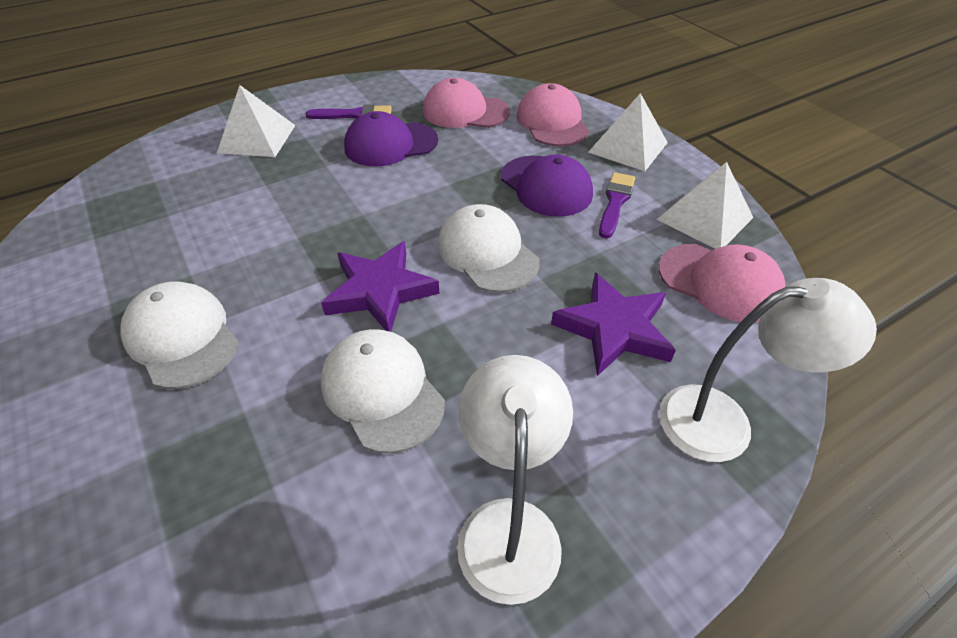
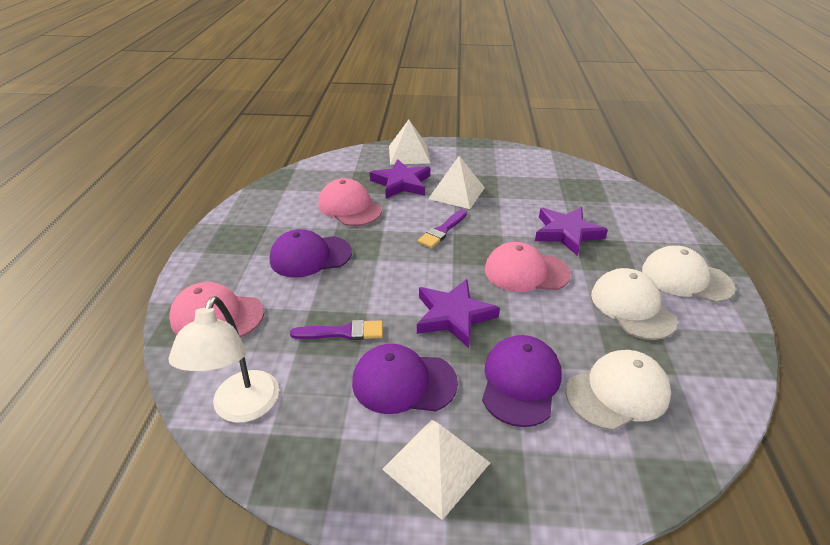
purple cap: [344,111,438,167] [501,155,593,217] = 2 -> [270,229,352,278] [352,344,458,414] [482,335,562,427] = 3
purple star: [321,241,440,332] [551,273,676,376] = 2 -> [370,159,430,199] [417,279,500,348] [535,207,608,256] = 3
white lamp: [457,355,573,605] [659,278,877,462] = 2 -> [168,296,279,423] = 1

